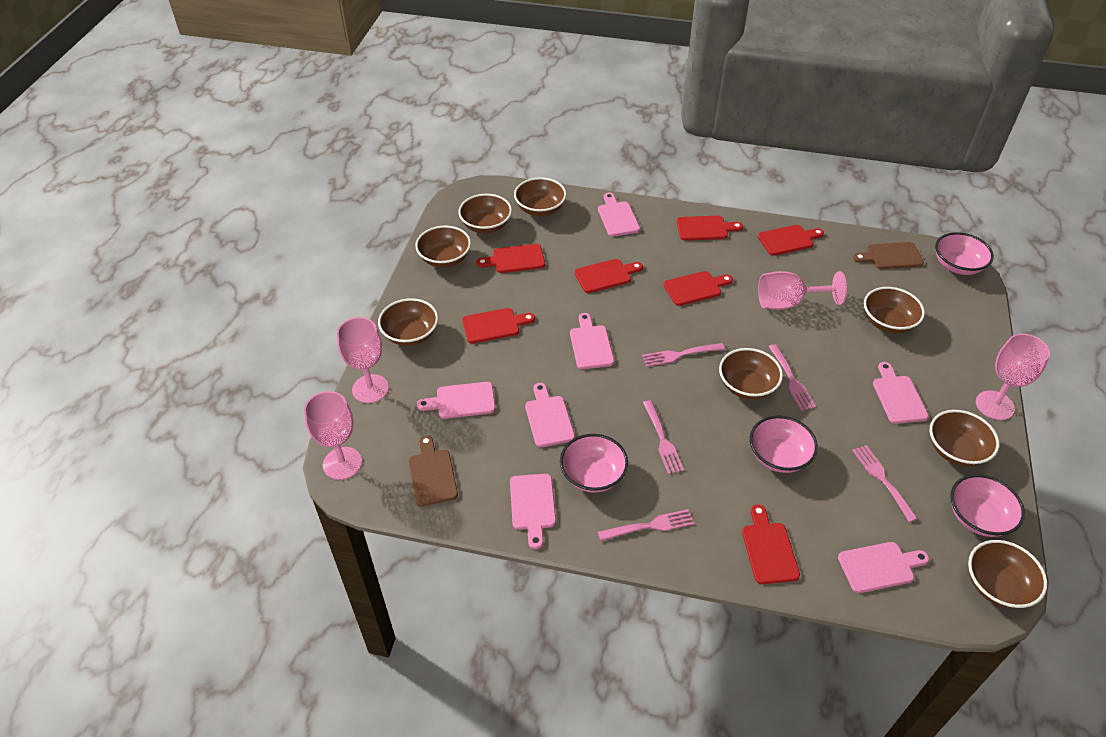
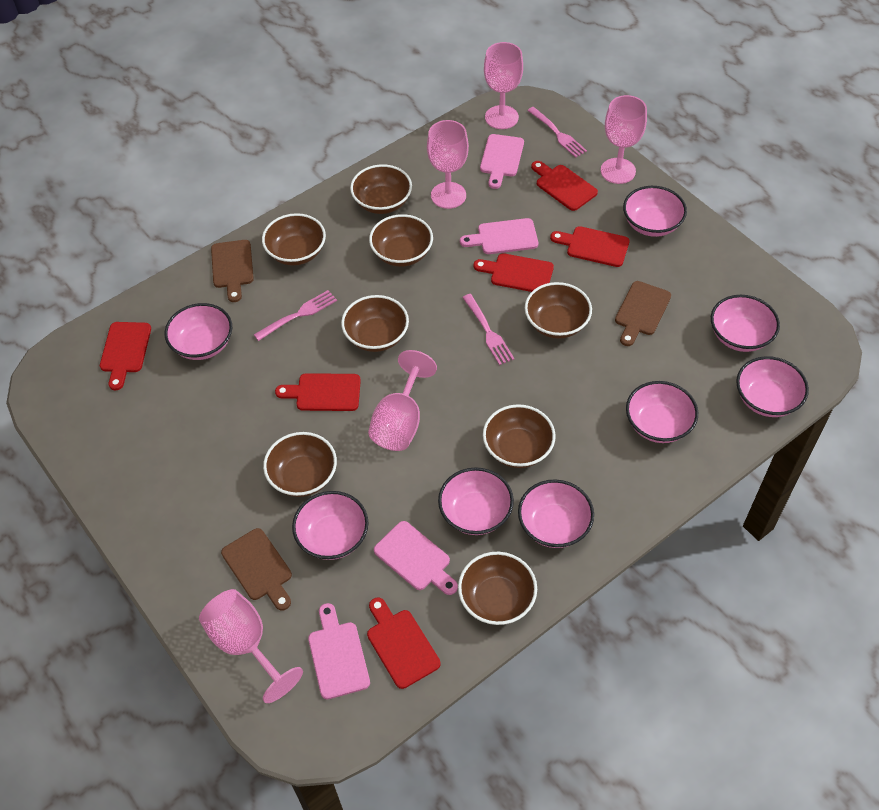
brown cutting board: [409,435,458,506] [853,242,924,269] = 2 -> [211,240,254,302] [221,528,292,611] [615,281,671,346] = 3
pink bowl: [560,434,628,493] [750,416,818,473] [935,232,994,275] [950,474,1025,537] = 4 -> [165,303,232,360] [292,491,368,560] [438,467,514,535] [518,479,594,548] [623,186,687,237] [626,381,698,443] [711,295,780,352] [736,356,809,417] = 8
pink cutting board: [417,382,496,419] [510,474,556,549] [525,383,575,447] [570,313,614,369] [598,193,640,237] [838,542,929,593] [873,362,929,424] = 7 -> [308,603,370,699] [374,521,458,595] [460,218,538,254] [480,134,524,189] = 4
pink fork: [598,509,694,541] [642,343,725,367] [643,400,684,474] [769,344,816,411] [852,445,918,522] = 5 -> [254,290,337,341] [462,294,515,365] [527,107,587,158] = 3
pink goblet: [304,391,362,480] [337,317,389,403] [758,271,847,310] [976,334,1050,420] = 4 -> [199,589,303,703] [368,350,437,451] [427,120,469,209] [484,42,523,129] [601,95,647,184] = 5
red cutting board: [462,308,535,344] [476,244,545,273] [575,259,643,293] [664,271,733,306] [677,216,743,241] [742,504,800,584] [758,225,824,256] = 7 -> [100,322,151,390] [275,373,361,411] [367,597,440,689] [474,253,554,292] [531,161,598,211] [550,226,630,267] = 6

